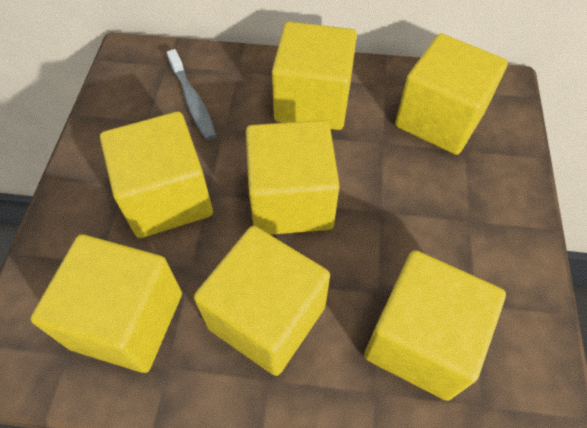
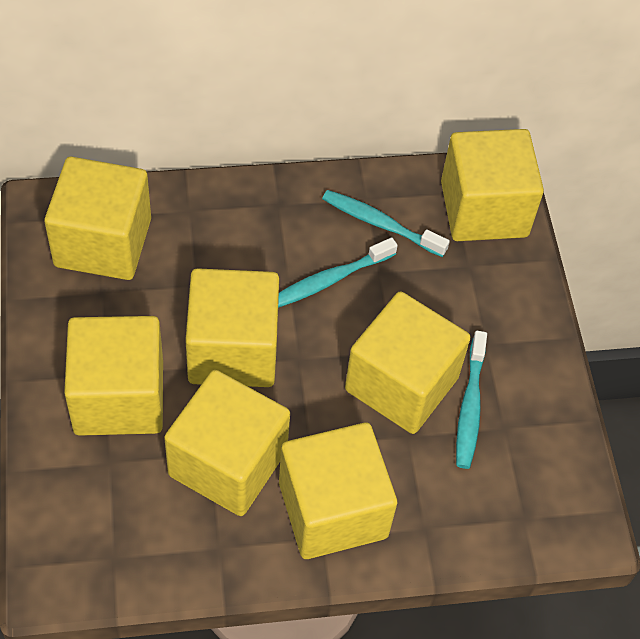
grey toothbrush: [167,49,216,140] = 1 -> none = 0
turquoise toothbrush: none = 0 -> [278,237,398,308] [322,190,450,257] [456,331,487,469] = 3

